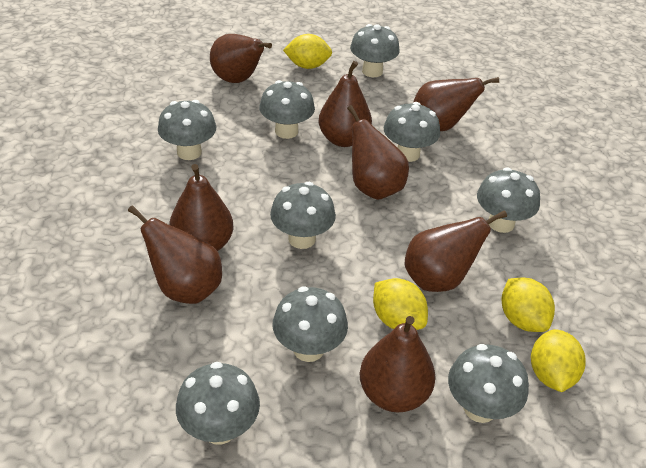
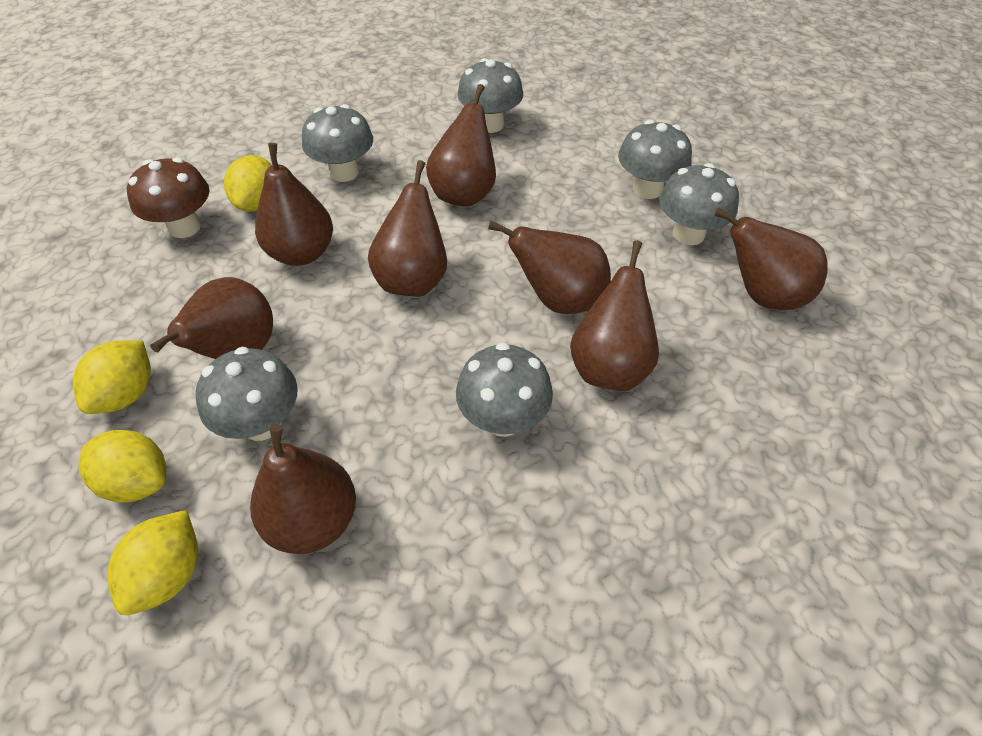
brown mushroom: none = 0 -> [127,157,210,238] = 1
grey mushroom: [158,100,216,160] [176,362,260,445] [259,80,315,139] [270,182,336,249] [273,286,348,362] [350,24,400,77] [384,102,440,162] [448,344,529,423] [477,167,540,233] = 9 -> [195,347,298,441] [302,104,373,182] [456,342,553,437] [458,58,523,133] [618,120,692,199] [659,163,739,245] = 6

